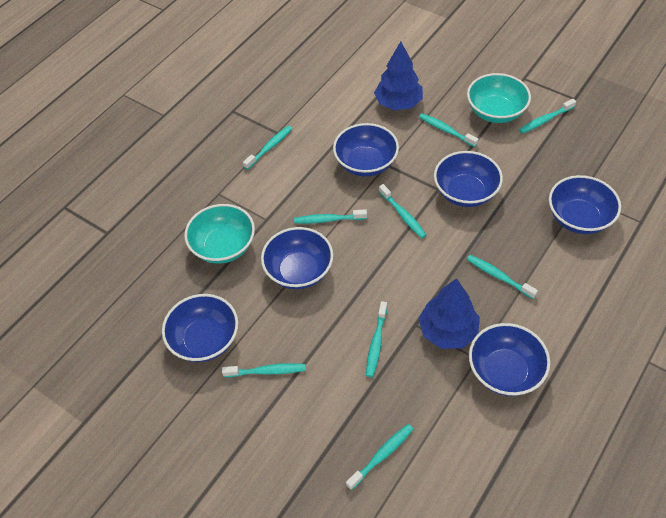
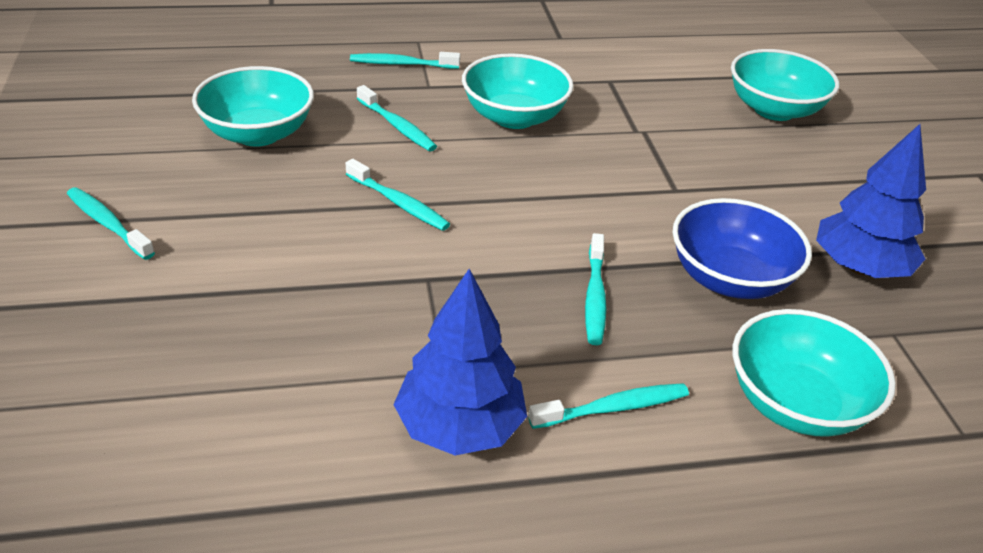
blue bowl: [162,294,238,362] [261,227,333,289] [333,123,399,177] [434,151,503,207] [469,323,550,396] [549,175,621,234] = 6 -> [673,198,812,299] = 1
turquoise bowl: [184,204,255,264] [467,73,531,123] = 2 -> [192,66,314,147] [462,53,574,129] [731,49,839,121] [733,309,896,437] = 4
turquoise toothbrush: [222,363,306,377] [243,126,292,170] [294,209,367,224] [346,424,413,490] [366,301,387,377] [379,184,426,238] [419,113,479,147] [467,255,538,299] [519,99,576,134] = 9 -> [67,187,155,260] [346,159,450,231] [350,52,460,69] [357,85,437,151] [528,383,689,429] [585,233,606,345] = 6

